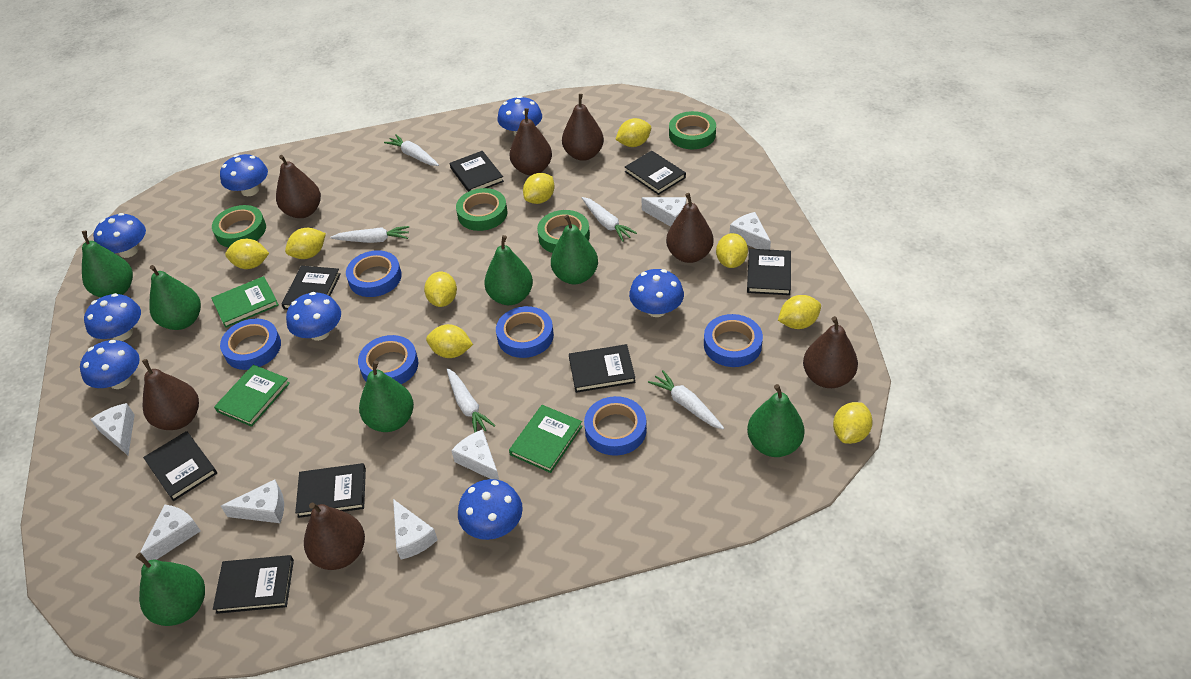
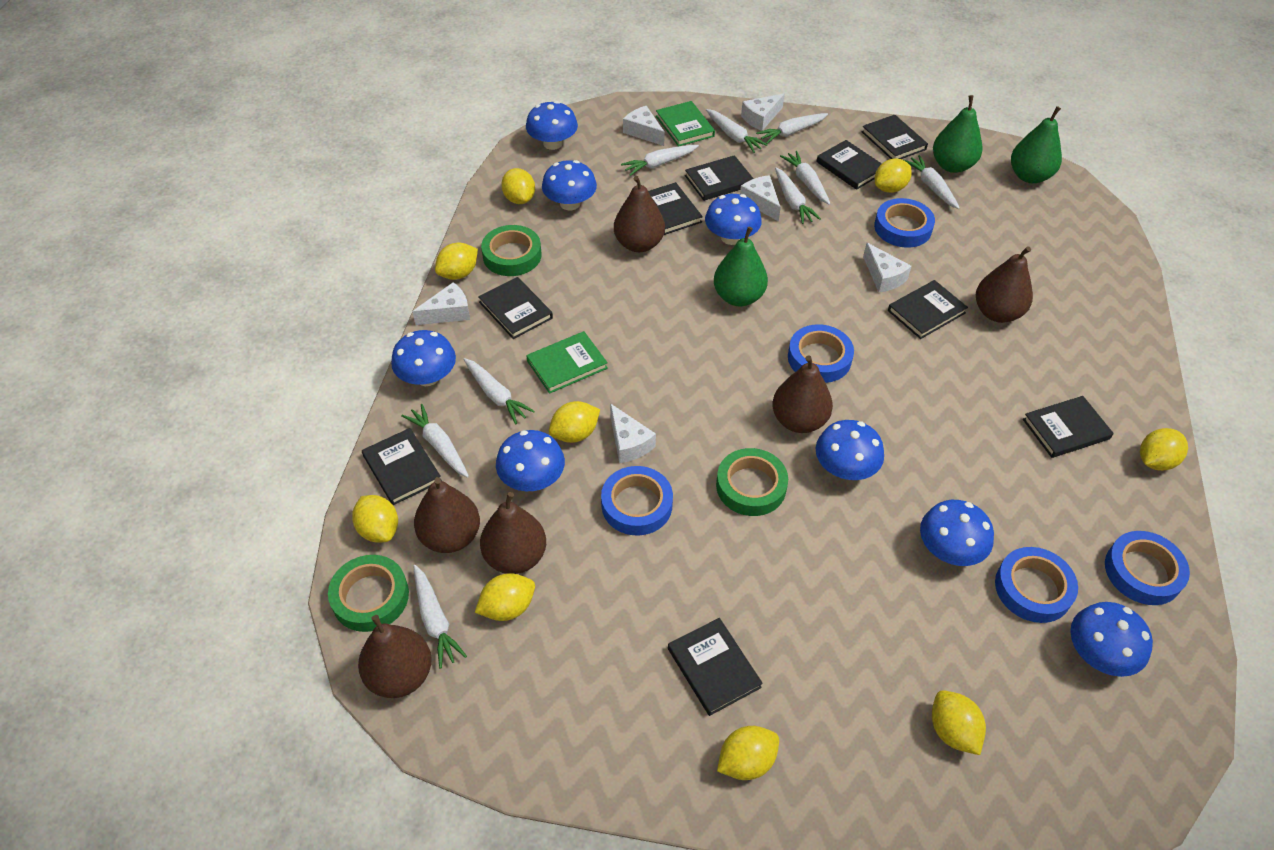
black book: [143,431,217,501] [213,555,294,614] [281,266,341,310] [295,463,366,518] [450,151,504,192] [569,344,636,393] [625,151,686,195] [747,249,791,295] = 8 -> [362,428,442,505] [478,277,553,339] [648,182,703,235] [668,618,763,716] [685,155,754,201] [816,140,882,190] [862,115,928,159] [888,280,968,339] [1023,396,1114,458] = 9
blue tape: [220,318,281,370] [346,250,402,297] [358,335,418,384] [496,306,554,358] [584,396,647,456] [704,314,763,367] = 6 -> [601,466,673,535] [788,324,854,383] [874,198,935,248] [995,547,1078,623] [1105,531,1190,605] = 5
brown pear: [142,359,199,430] [276,155,321,218] [304,503,365,570] [510,108,552,175] [562,94,604,161] [666,193,713,263] [803,316,858,388] = 7 -> [358,615,432,698] [414,477,480,553] [480,492,546,574] [614,176,665,252] [772,356,833,433] [976,246,1033,323] = 6
green book: [212,276,279,328] [214,365,290,427] [509,405,583,473] = 3 -> [526,331,608,394] [656,101,715,146] = 2
green pear: [82,231,133,298] [136,553,205,626] [149,265,201,330] [359,360,414,432] [484,235,533,305] [551,215,598,284] [747,384,805,457] = 7 -> [714,227,768,306] [933,95,983,173] [1011,106,1062,183] = 3
green tape: [212,205,266,247] [456,188,508,231] [537,210,590,253] [669,111,716,149] = 4 -> [328,555,409,632] [481,225,541,276] [716,448,788,516] = 3
white carrot: [330,226,409,243] [384,134,439,166] [447,368,495,433] [582,197,637,242] [648,370,724,430] = 5 -> [401,404,469,478] [413,565,467,668] [463,358,535,424] [621,145,699,176] [706,109,768,153] [756,113,828,144] [775,168,821,224] [780,151,830,205] [904,155,960,209] = 9
white cheese: [90,403,135,455] [140,504,201,561] [221,480,284,523] [393,499,438,560] [451,430,499,480] [641,197,686,227] [730,212,771,250] = 7 -> [413,282,470,325] [610,403,656,463] [623,106,665,146] [740,175,781,222] [741,93,785,131] [863,243,912,293] = 6

